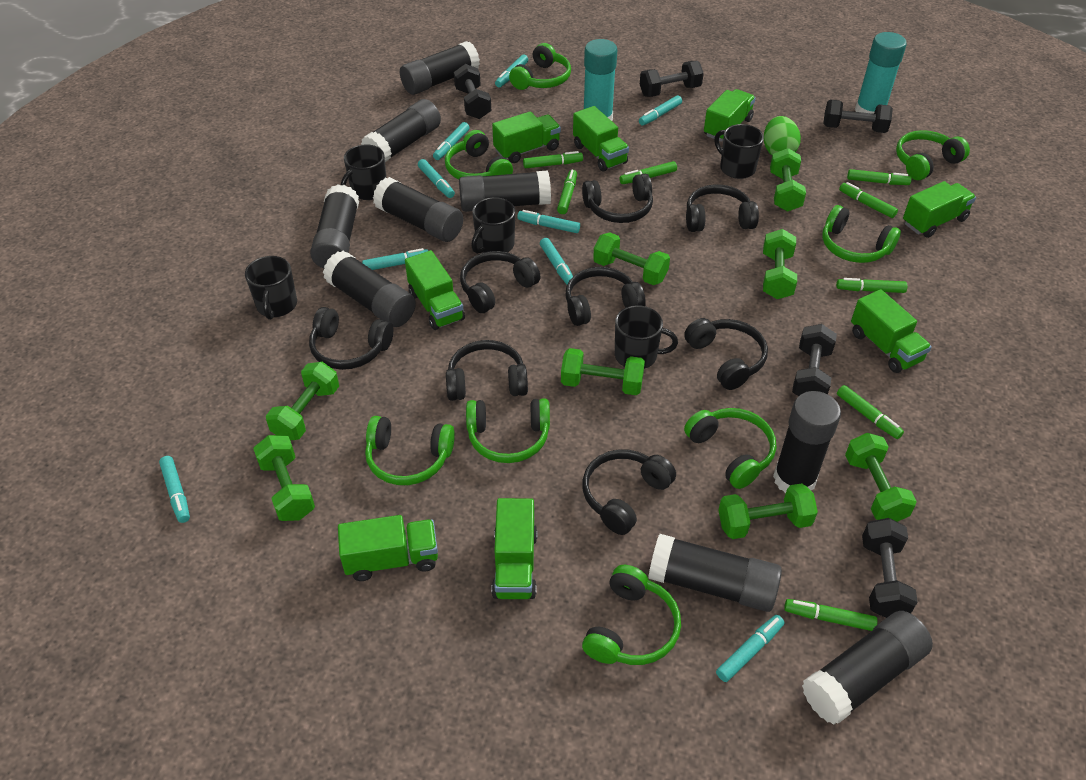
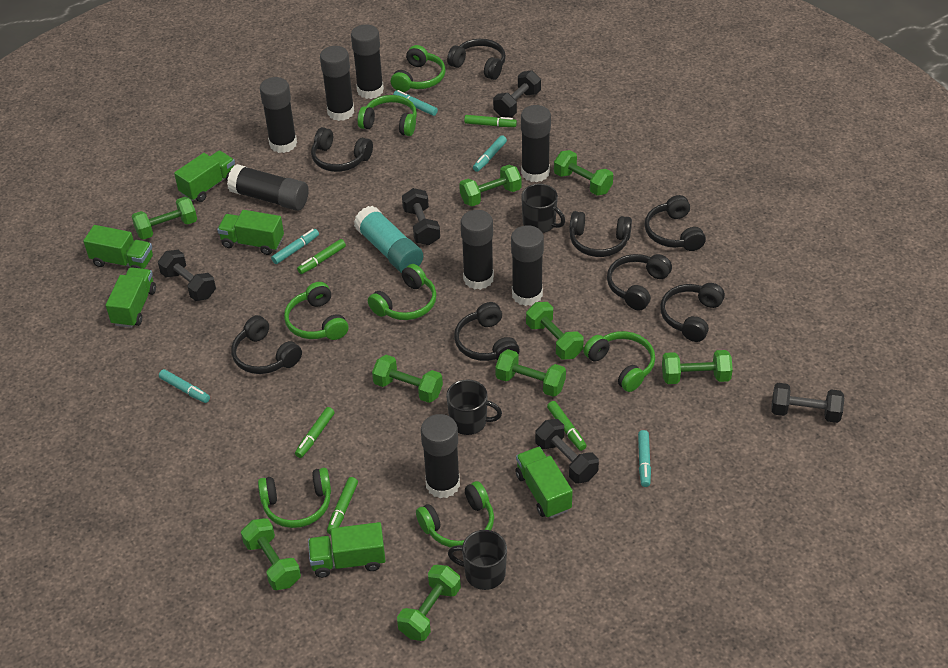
black glue stick: [310,184,359,269] [323,251,416,327] [361,99,441,162] [373,177,463,242] [400,41,480,95] [459,170,551,212] [648,534,782,612] [773,391,841,494] [802,611,933,725] = 9 -> [227,164,309,211] [260,77,297,153] [320,46,354,121] [351,24,384,99] [421,414,460,498] [461,210,494,290] [511,225,544,306] [521,105,551,182] = 8
black mug: [245,256,297,320] [341,144,387,200] [471,197,515,254] [615,305,678,369] [714,124,764,179] = 5 -> [446,379,502,435] [448,530,507,590] [521,184,565,233] = 3
green dumbbell: [253,435,315,521] [266,362,339,440] [561,348,645,395] [593,232,670,285] [718,483,818,539] [763,229,797,299] [770,148,806,212] [845,433,917,522] = 8 -> [132,197,197,240] [241,518,301,590] [372,355,443,403] [397,565,461,641] [459,165,521,206] [495,349,566,397] [526,302,584,360] [554,150,613,196] [662,350,733,384] = 9
green egg: [764,116,801,155] = 1 -> none = 0
green headphones: [365,416,455,485] [445,130,513,180] [466,399,550,463] [509,43,571,90] [582,565,681,665] [684,408,776,489] [822,205,901,263] [896,130,970,180] = 8 -> [258,468,331,528] [284,282,348,340] [357,95,417,136] [368,264,437,320] [391,45,445,92] [416,481,494,548] [583,331,655,392] = 7
green marker: [523,151,583,168] [557,170,577,214] [619,161,677,184] [784,599,878,631] [836,278,908,293] [837,385,904,439] [839,182,898,218] [847,169,912,185] = 8 -> [295,407,335,458] [297,239,346,274] [327,477,358,534] [464,115,517,127] [547,401,587,451] = 5
green truck: [338,515,438,581] [405,250,465,330] [491,498,537,599] [492,111,561,163] [573,106,629,172] [704,89,756,142] [851,289,932,373] [903,181,976,238] = 8 -> [83,225,153,269] [106,267,156,328] [174,151,235,202] [217,210,284,255] [308,522,386,578] [515,446,573,518] = 6
turquoise glue stick: [584,39,617,121] [855,32,907,114] = 2 -> [354,206,423,273] = 1
turquoise marker: [159,456,190,523] [362,248,428,270] [418,159,455,198] [433,122,470,160] [495,55,528,88] [517,210,580,233] [540,238,573,284] [639,95,682,126] [716,615,785,682] = 9 -> [159,369,210,403] [271,229,319,264] [393,90,438,116] [473,135,507,172] [638,430,651,487] = 5

